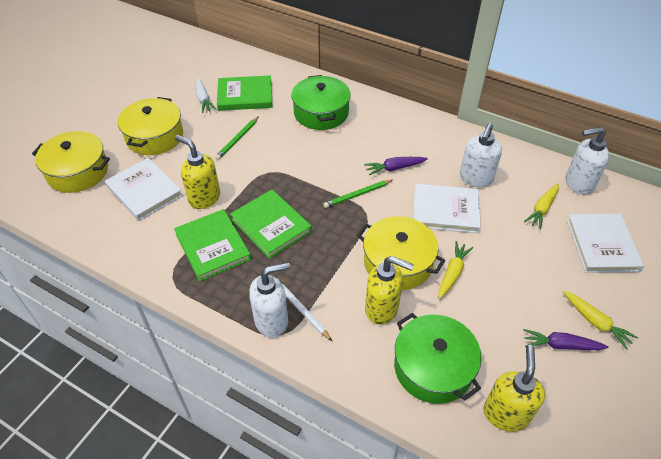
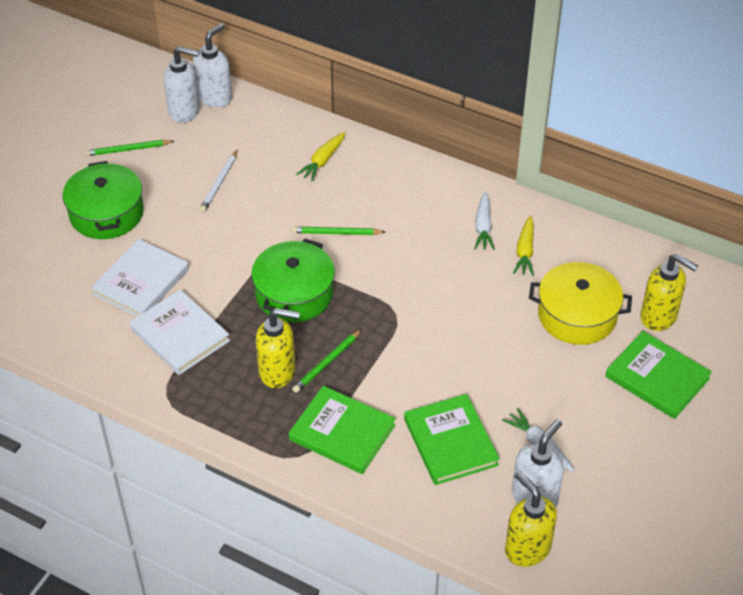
green pencil: [215,116,259,160] [323,180,393,208] = 2 -> [85,140,174,156] [292,227,385,235] [292,329,362,393] = 3
purple carrot: [364,157,428,176] [523,329,609,350] = 2 -> none = 0
white book: [105,158,183,221] [413,184,481,233] [566,214,644,273] = 3 -> [91,239,189,317] [129,289,230,375] = 2
white carrot: [196,77,217,113] = 1 -> [474,191,495,250] [502,408,575,472] = 2
yellow carrot: [439,241,473,299] [524,184,559,229] [563,291,638,350] = 3 -> [296,132,345,181] [513,216,534,276] = 2
yellow pot: [32,131,110,193] [118,97,183,155] [357,216,445,290] = 3 -> [529,262,632,345] = 1

